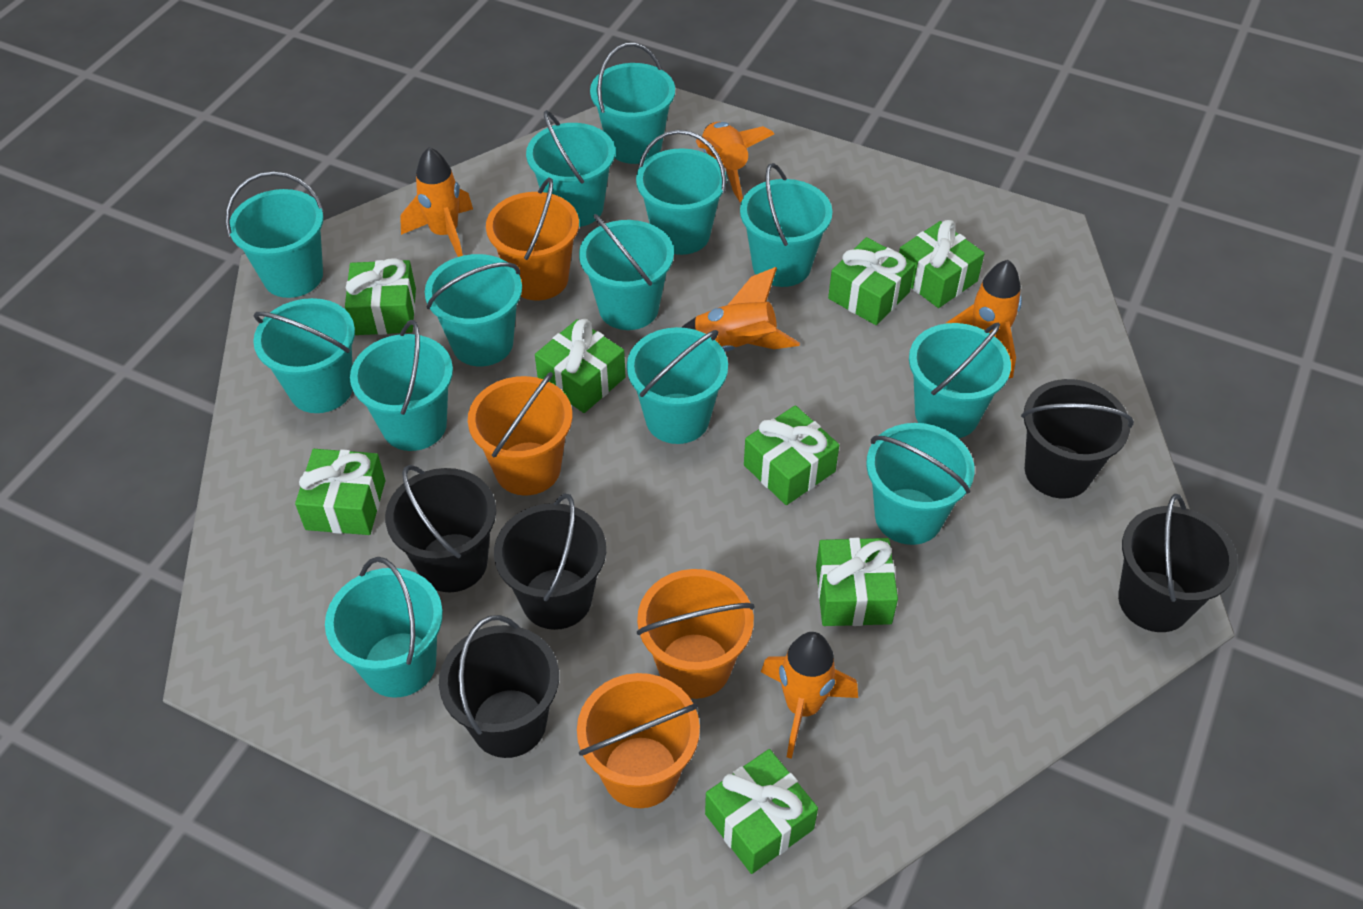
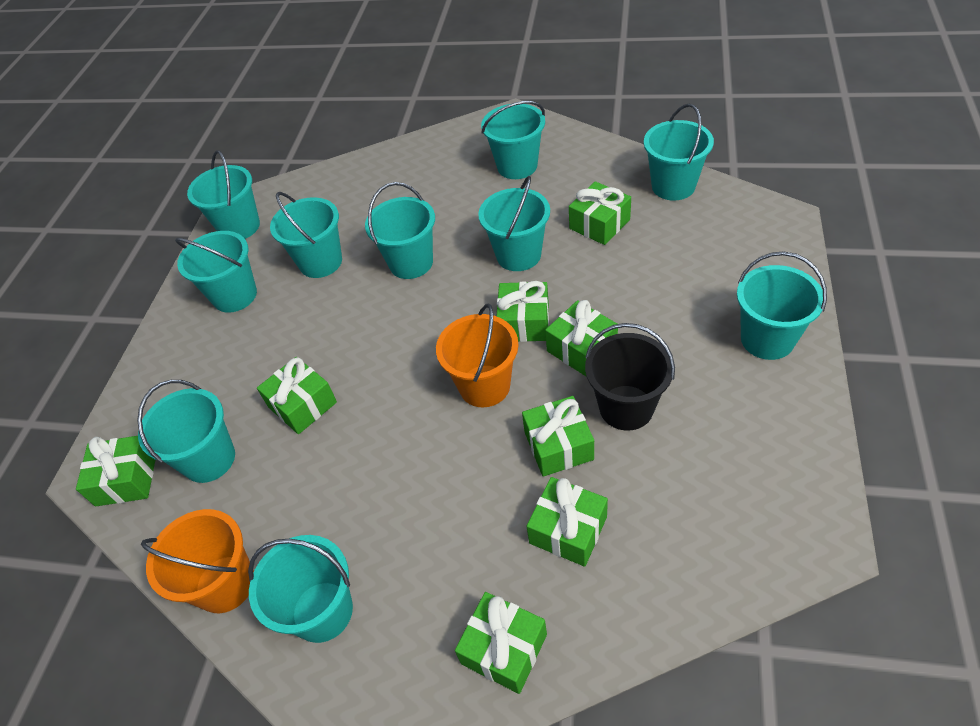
black bucket: [385,465,496,592] [439,615,559,758] [494,493,606,630] [1021,379,1134,499] [1118,494,1238,632] = 5 -> [585,323,675,431] = 1
orange bucket: [468,372,572,496] [486,177,579,300] [577,673,700,808] [637,569,755,699] = 4 -> [141,509,254,613] [436,304,519,407] = 2
orange rocket: [400,147,473,257] [681,267,800,352] [696,122,774,202] [761,632,858,759] [946,260,1022,379] = 5 -> none = 0
turquoise bucket: [226,171,324,298] [253,298,355,413] [325,557,443,698] [350,320,453,451] [425,254,522,366] [526,110,615,227] [579,214,674,330] [590,43,675,164] [627,327,728,444] [636,130,727,255] [740,163,833,287] [866,423,975,545] [909,323,1011,438] = 13 -> [137,380,235,483] [175,231,257,313] [187,150,260,239] [248,535,353,643] [270,192,342,278] [365,182,435,279] [478,176,550,271] [481,101,545,179] [644,104,714,201] [737,251,827,360] = 10

